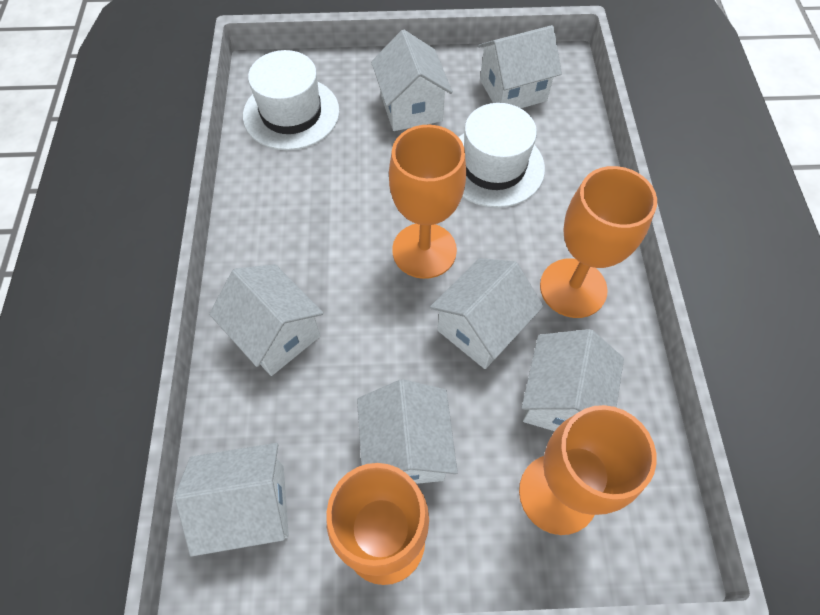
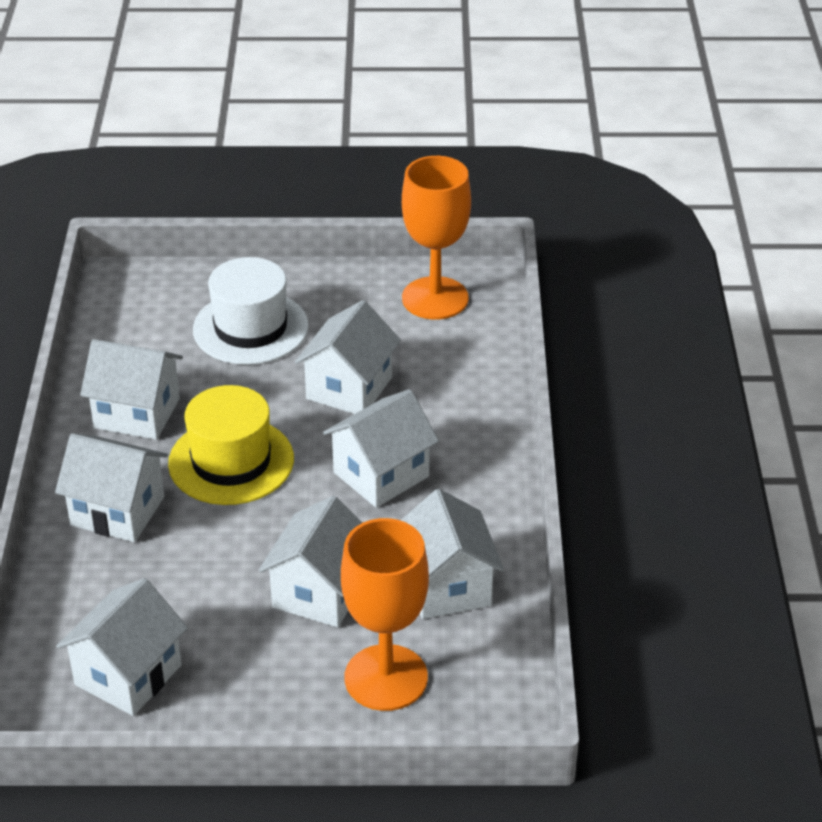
orange goblet: [326,463,429,585] [389,125,466,279] [519,405,657,535] [540,166,657,318] = 4 -> [341,518,429,711] [402,156,471,320] = 2
white hat: [243,50,340,150] [459,103,545,208] = 2 -> [193,257,309,365] = 1
yellow hat: none = 0 -> [168,385,294,505] = 1

